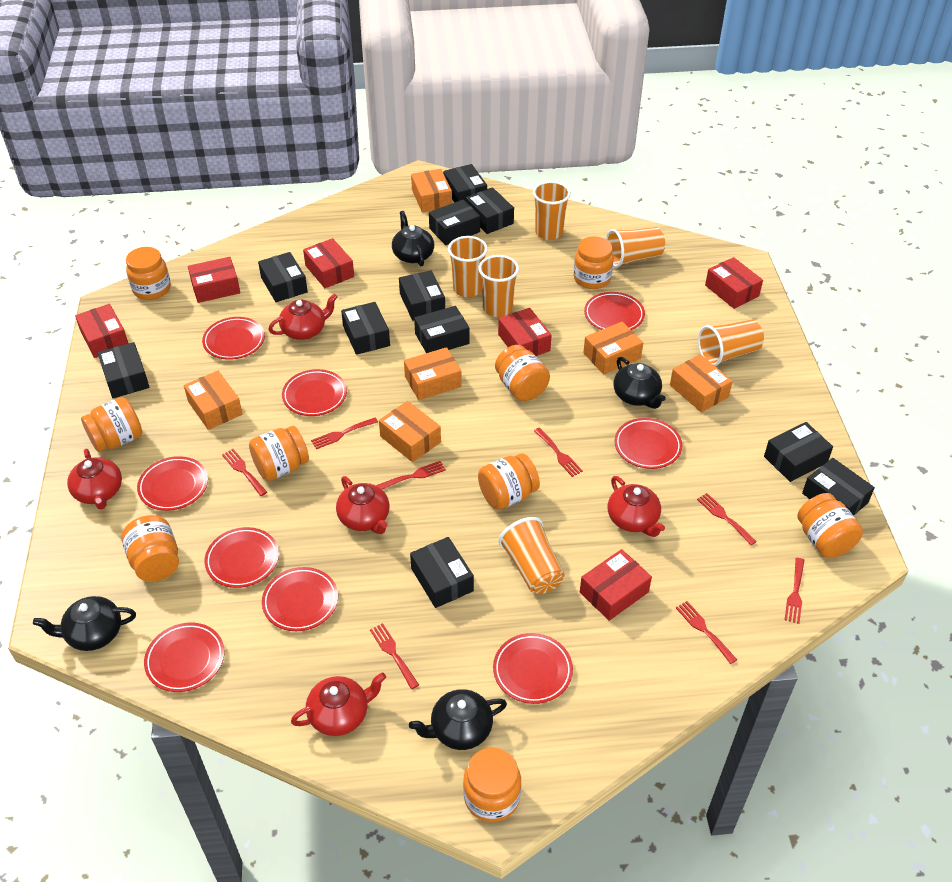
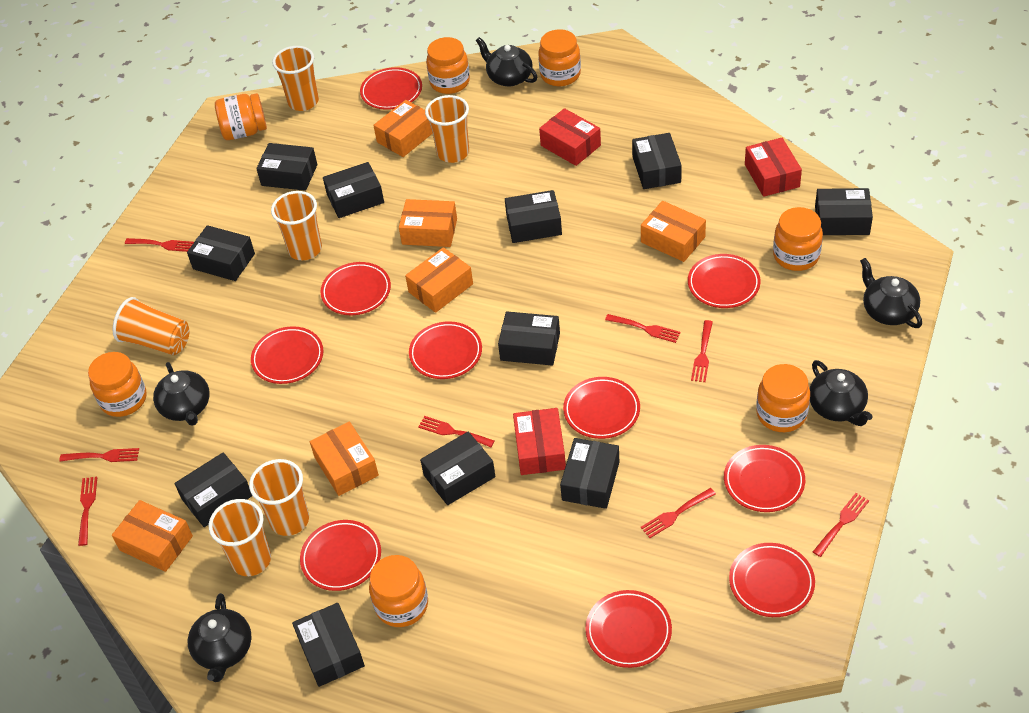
black teapot: [33,596,136,651] [392,211,434,266] [409,689,507,750] [614,357,666,409] = 4 -> [153,362,210,426] [188,593,252,682] [476,37,537,87] [810,360,873,426] [860,258,922,328] = 5
orange jar: [81,397,142,452] [122,515,179,582] [126,247,171,300] [249,426,309,481] [463,747,521,822] [478,453,540,510] [495,345,550,401] [574,236,614,289] [797,493,863,558] = 9 -> [88,352,146,417] [215,93,267,140] [369,555,428,627] [426,37,470,94] [538,29,581,86] [756,364,810,432] [773,207,823,271] = 7
red box: [75,304,129,358] [188,257,240,303] [303,238,354,288] [498,308,552,356] [580,549,652,621] [705,257,763,309] = 6 -> [513,408,566,475] [539,108,601,166] [745,138,802,197] = 3
red plate: [137,456,208,511] [144,623,224,692] [202,317,265,360] [205,527,279,588] [262,567,338,631] [282,369,347,416] [493,633,573,704] [584,292,645,330] [614,418,682,469] = 9 -> [251,326,323,384] [300,520,381,591] [320,262,391,315] [360,67,422,110] [409,321,482,379] [563,377,640,439] [585,590,672,668] [688,254,761,308] [724,445,805,512] [729,543,815,617] = 10
red teapot: [67,449,122,510] [268,294,338,340] [291,672,386,736] [336,476,390,534] [608,476,665,537] = 5 -> none = 0

